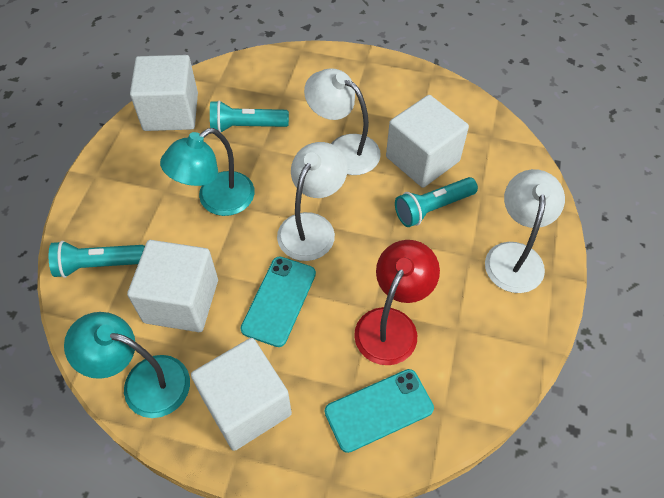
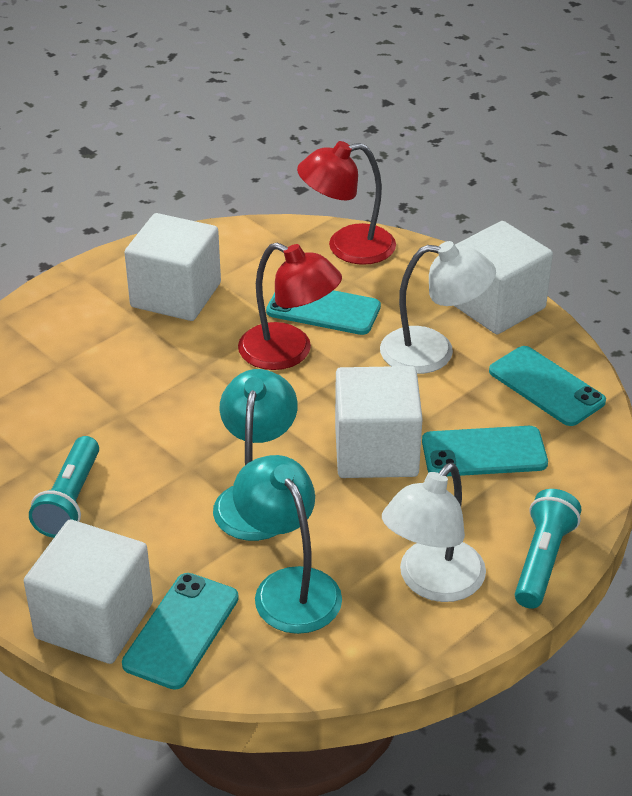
red lamp: [354,240,440,365] = 1 -> [238,242,342,370] [297,141,396,265] = 2
turquoise flashlight: [49,241,145,278] [210,100,289,132] [395,177,478,227] = 3 -> [29,436,99,538] [515,489,581,609] = 2
turquoise phone: [240,256,316,347] [325,369,434,453] = 2 -> [122,573,239,690] [266,290,381,335] [422,426,548,476] [489,346,606,426] = 4
white lamp: [277,142,348,261] [304,68,381,175] [485,169,565,293] = 3 -> [380,241,496,374] [382,463,486,602] = 2

